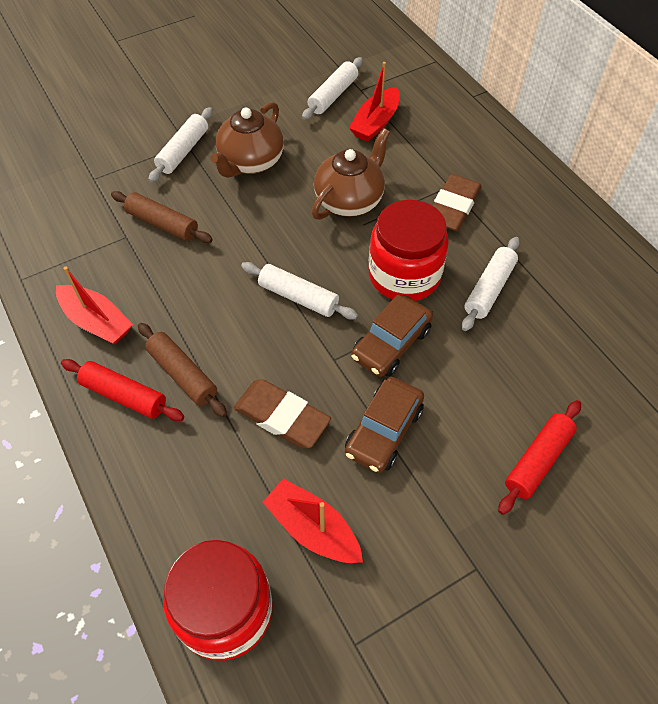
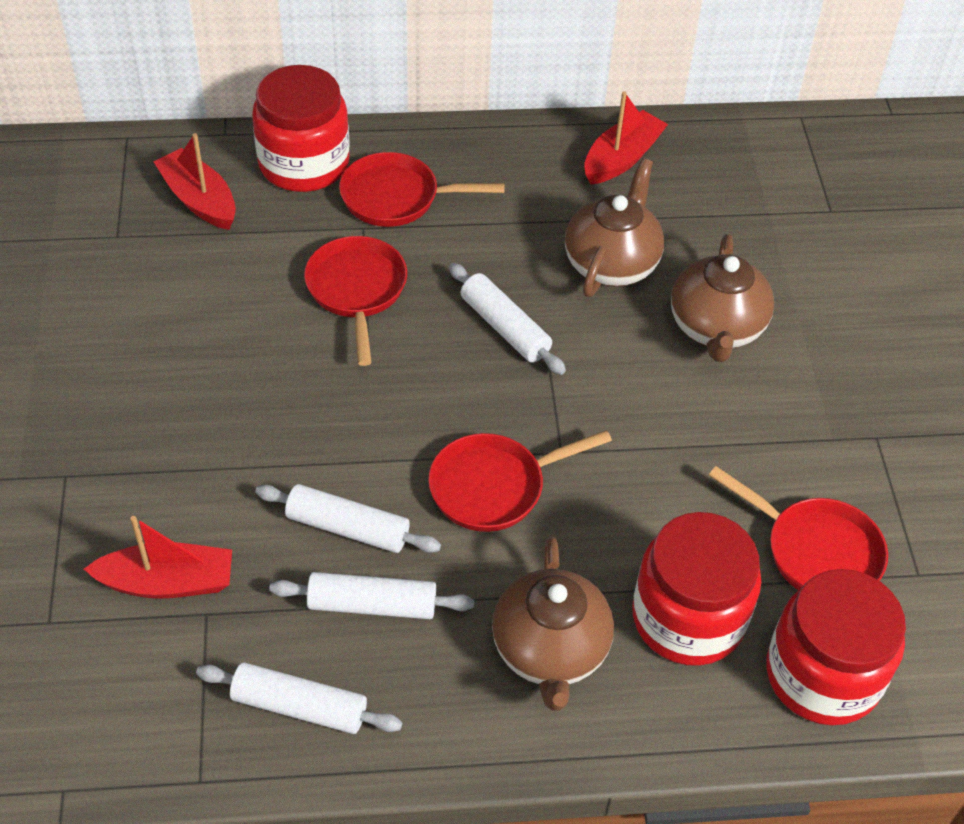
brown car: [345,377,424,473] [351,295,433,377] = 2 -> none = 0
brown eraser: [233,379,331,448] [433,174,482,231] = 2 -> none = 0
brown rolling pin: [111,191,213,243] [138,323,227,417] = 2 -> none = 0
brown teapot: [211,102,284,178] [312,128,391,220] = 2 -> [492,537,614,710] [565,158,664,297] [671,234,774,362] = 3
red jar: [163,540,273,661] [369,200,449,301] = 2 -> [252,65,350,192] [632,512,761,666] [767,569,906,726] = 3
red pan: none = 0 -> [304,236,407,366] [339,152,505,227] [428,430,612,532] [709,466,888,590] = 4
red rolling pin: [61,359,184,421] [498,400,581,515] = 2 -> none = 0

